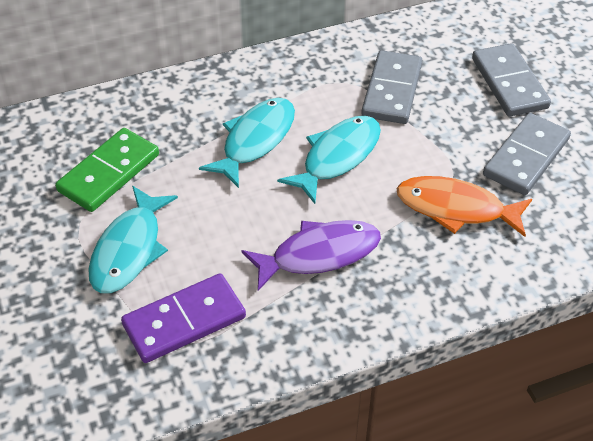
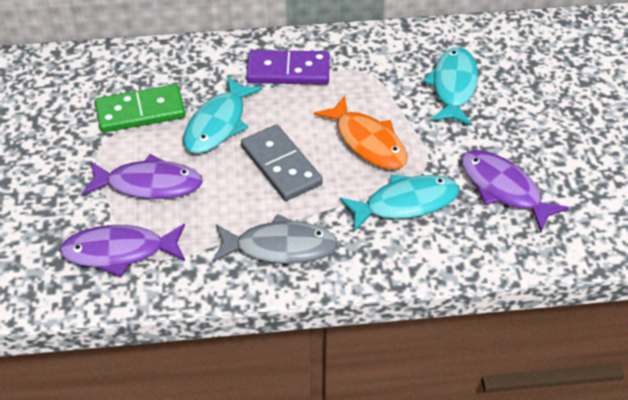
grey domino: [362,50,422,124] [472,43,551,116] [483,113,571,195] = 3 -> [241,124,323,201] = 1
grey fish: none = 0 -> [213,214,338,264] = 1
purple fish: [241,220,381,291] = 1 -> [59,224,185,277] [82,154,203,199] [461,150,569,232] = 3

